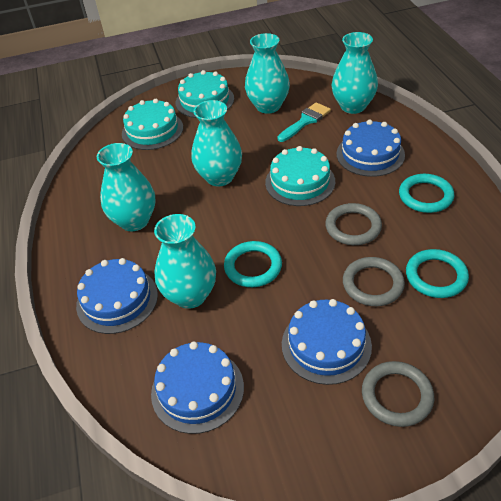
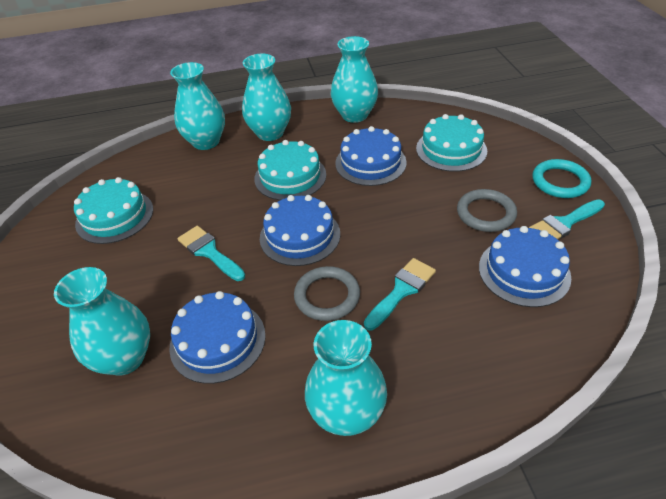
grey ring: [325,203,382,245] [343,257,405,306] [362,361,434,427] = 3 -> [294,266,360,321] [457,189,517,232] = 2
turquoise brush: [278,102,331,142] = 1 -> [177,226,245,281] [364,258,436,330] [529,199,605,239] = 3
turquoise ring: [224,241,282,287] [399,174,455,213] [406,249,469,298] = 3 -> [532,159,591,198] = 1

